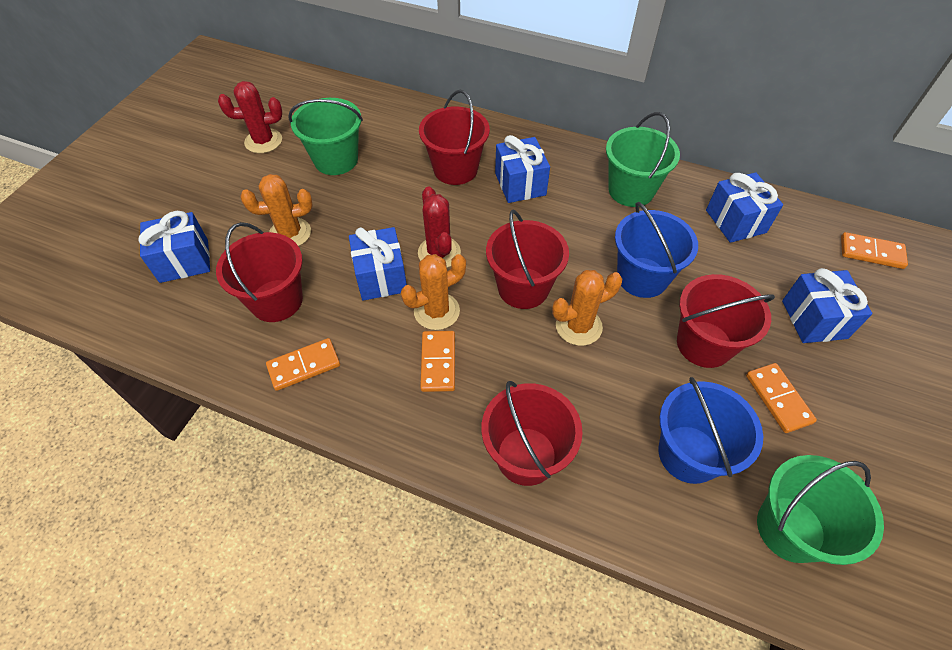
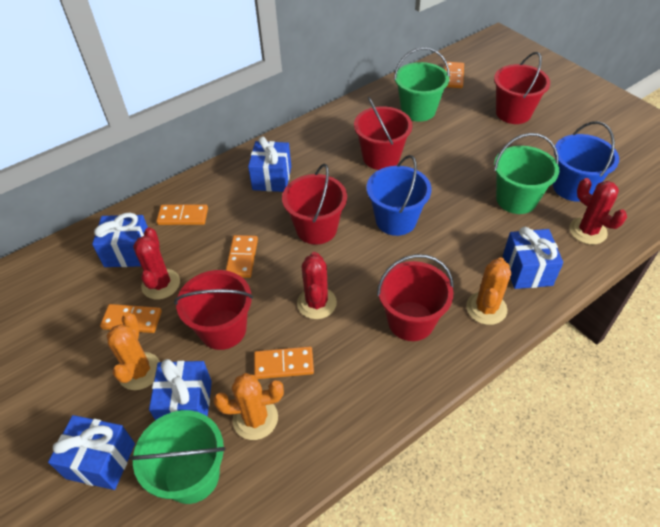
orange domino: [266,338,340,391] [420,331,455,392] [746,363,817,433] [841,232,908,269] = 4 -> [100,304,162,333] [156,204,208,225] [226,235,258,278] [254,346,314,379] [444,62,464,88] = 5
red cactus: [218,81,282,153] [418,186,461,268] = 2 -> [133,227,180,300] [297,252,337,319] [570,178,627,245] = 3

